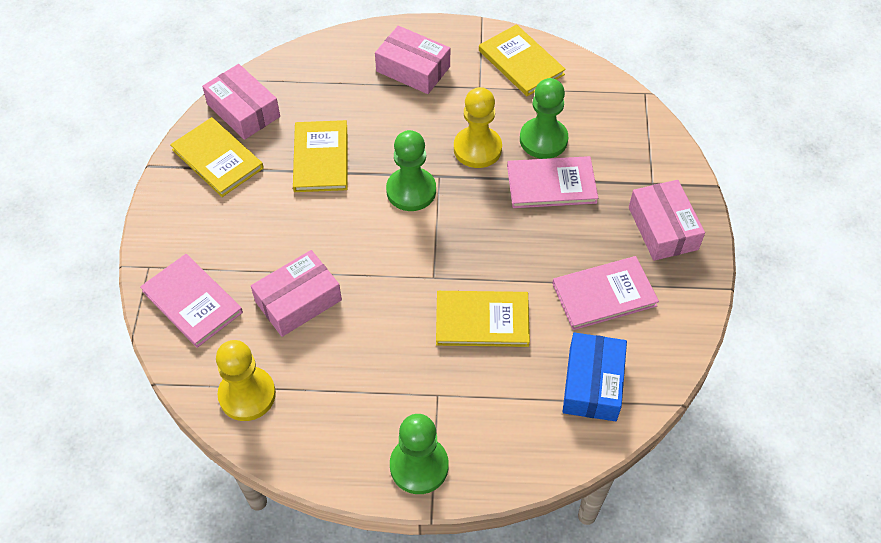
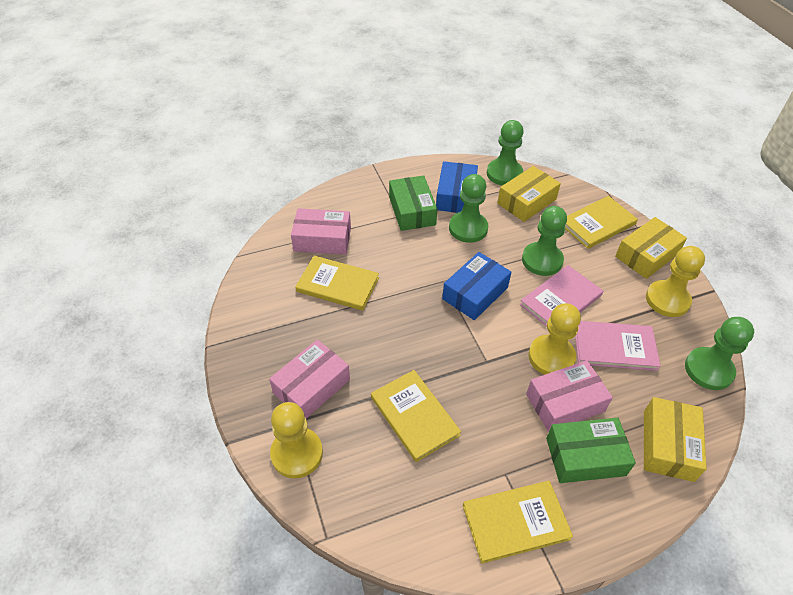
blue box: [563,332,627,421] = 1 -> [436,161,478,213] [442,252,511,320] = 2
green box: none = 0 -> [389,175,437,231] [546,418,636,483] = 2
green pawn: [386,130,436,211] [390,414,449,494] [520,78,568,159] = 3 -> [449,174,488,243] [487,120,524,185] [522,206,567,276] [685,317,754,390] = 4
pink book: [140,254,243,348] [507,156,598,208] [552,256,659,330] = 3 -> [520,265,603,326] [575,321,661,371] = 2
pink box: [202,64,280,140] [251,250,342,337] [375,26,450,94] [629,180,705,261] = 4 -> [269,340,350,419] [291,208,351,255] [526,360,613,432] = 3
yellow box: none = 0 -> [497,166,561,222] [615,217,687,279] [644,397,707,482] = 3
yellow pawn: [216,340,276,421] [454,87,502,168] = 2 -> [270,402,323,478] [528,303,581,375] [646,246,705,317] = 3

